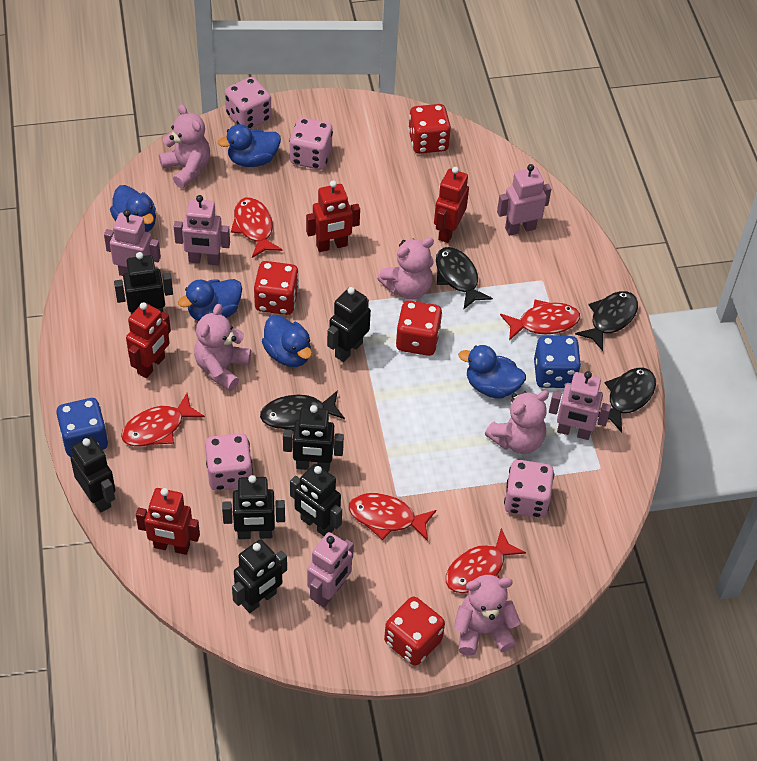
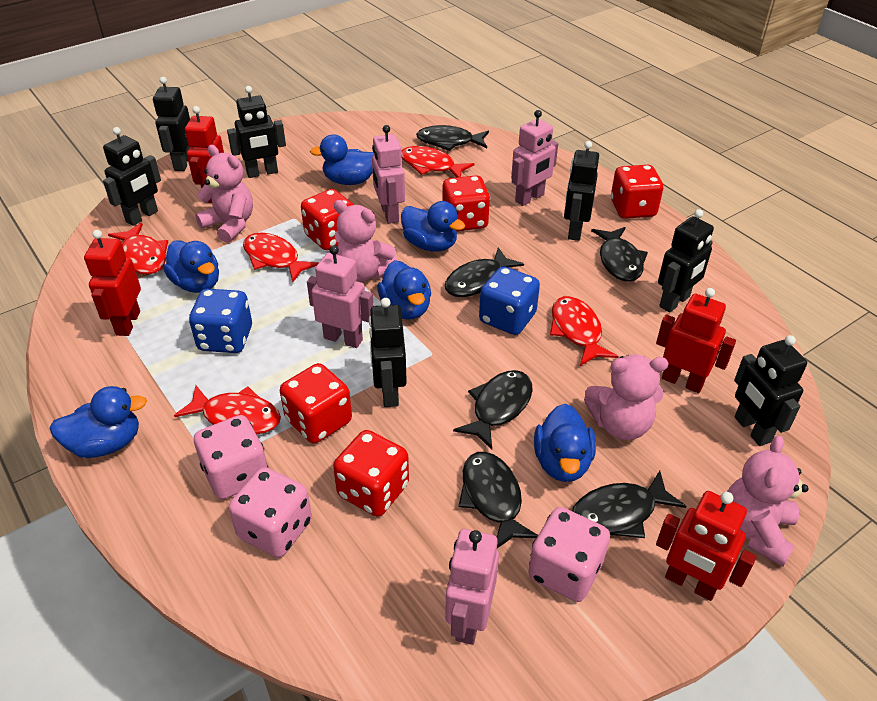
black fish: [260,390,345,431] [436,247,493,310] [575,291,638,351] [598,368,656,433] = 4 -> [416,125,489,151] [445,247,524,297] [453,370,533,450] [459,452,538,548] [572,471,686,538] [591,227,648,282] = 6
blue duck: [110,185,156,232] [178,279,242,321] [218,124,281,167] [262,315,312,367] [458,345,526,399] = 5 -> [49,386,147,458] [163,240,219,293] [310,134,374,185] [377,260,431,320] [401,201,465,252] [534,404,596,482] = 6
pink dice: [205,433,253,491] [225,77,272,129] [289,117,333,170] [504,460,554,518] = 4 -> [194,415,268,499] [229,467,312,558] [528,507,610,602] = 3
pink robot: [104,210,161,276] [174,195,230,265] [307,532,354,608] [497,164,551,236] [549,371,611,440] = 5 -> [307,245,374,348] [372,125,405,224] [445,529,499,645] [511,110,558,206] = 4
pink teddy bear: [159,104,210,188] [194,304,251,391] [377,237,434,299] [454,575,521,656] [485,390,549,454] = 5 -> [195,145,253,243] [334,200,398,282] [584,354,669,440] [727,436,809,567] = 4
red dice: [254,261,299,315] [384,596,445,666] [396,300,442,356] [408,104,451,154] = 4 -> [280,363,352,444] [301,189,354,250] [333,430,409,517] [442,175,490,231] [611,165,663,219] = 5

